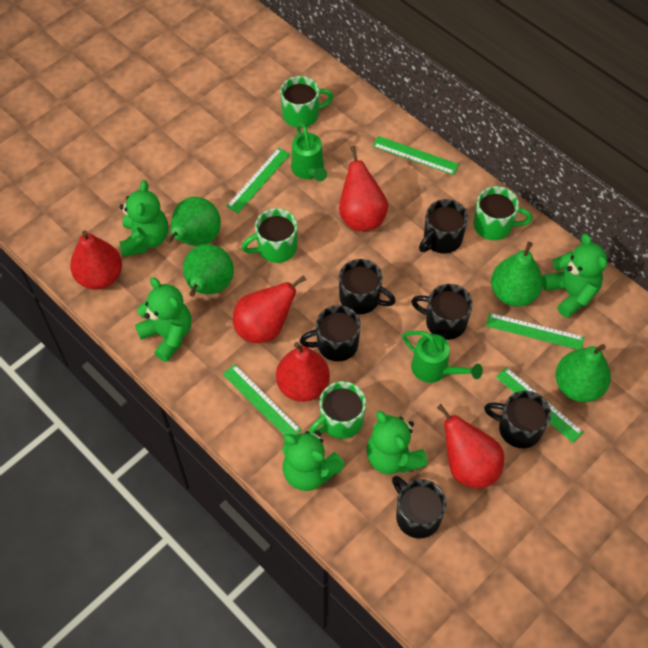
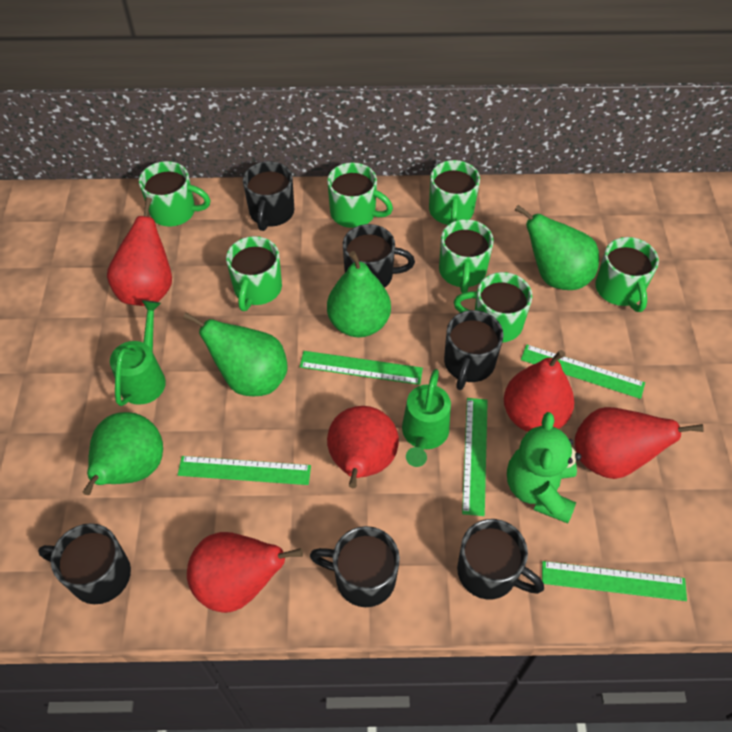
green mug: [241,208,297,263] [280,76,334,128] [309,381,366,439] [474,186,532,240] = 4 -> [139,161,210,227] [226,236,282,311] [327,162,393,228] [429,160,480,225] [439,219,494,293] [454,272,532,343] [595,237,659,312] = 7
green teddy bear: [119,180,168,257] [135,277,191,362] [282,431,345,491] [366,411,428,474] [542,234,607,318] = 5 -> [507,412,582,523] = 1

